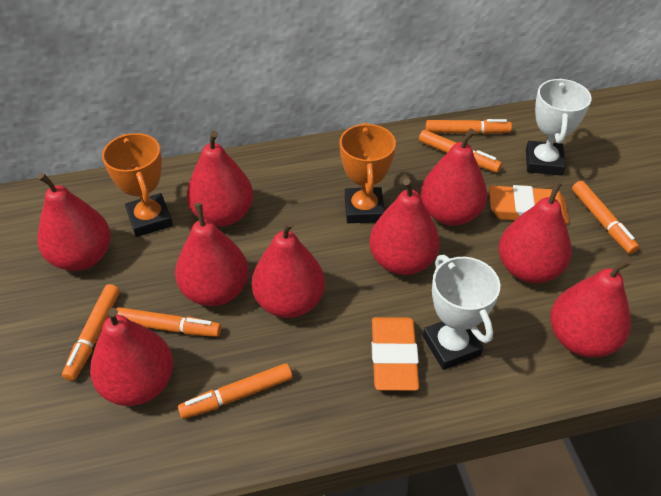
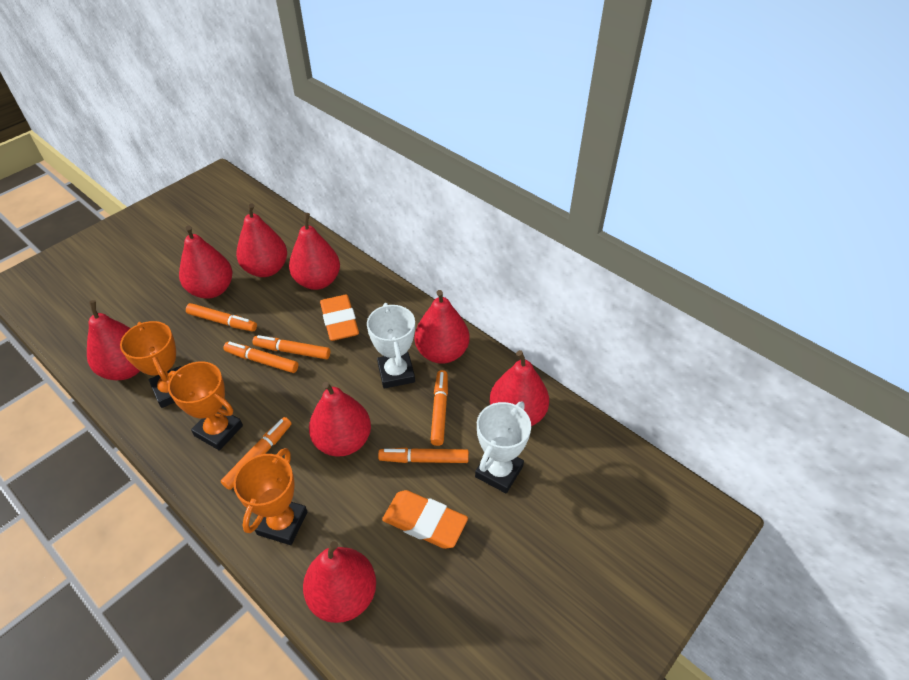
orange trophy: [102,133,173,237] [340,123,396,223] = 2 -> [120,321,181,408] [168,361,243,451] [233,448,307,545] = 3
red pear: [38,173,111,271] [90,308,173,406] [175,203,249,306] [187,131,253,227] [252,220,325,318] [369,178,440,275] [421,128,487,226] [499,181,572,283] [550,257,631,357] = 9 -> [87,300,140,380] [179,225,233,299] [236,203,287,277] [289,213,340,290] [303,541,376,623] [309,382,371,457] [415,290,469,364] [490,350,549,426] = 8

